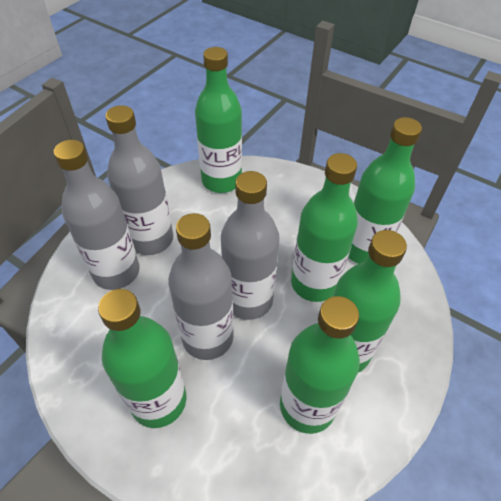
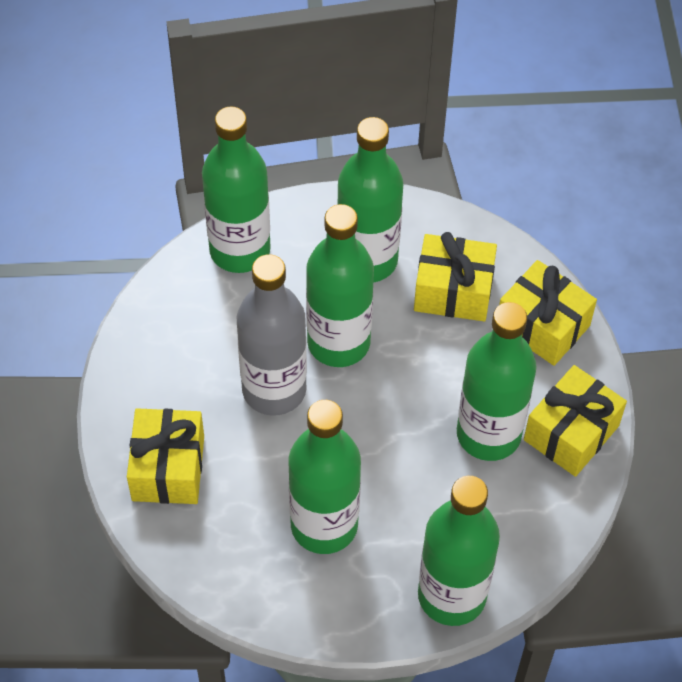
grey bottle: [53,140,140,290] [105,105,173,255] [168,213,234,360] [221,171,280,320] = 4 -> [237,254,307,416] = 1
yellow gift: none = 0 -> [127,408,204,504] [414,232,497,321] [499,260,597,366] [524,365,627,477] = 4

